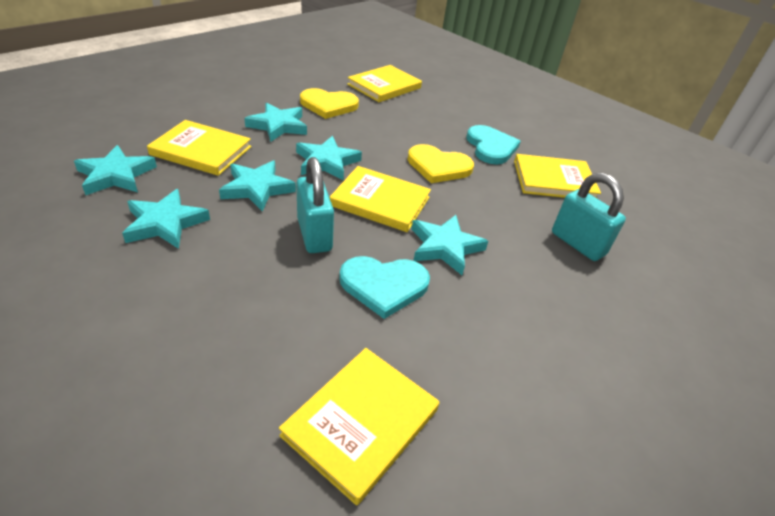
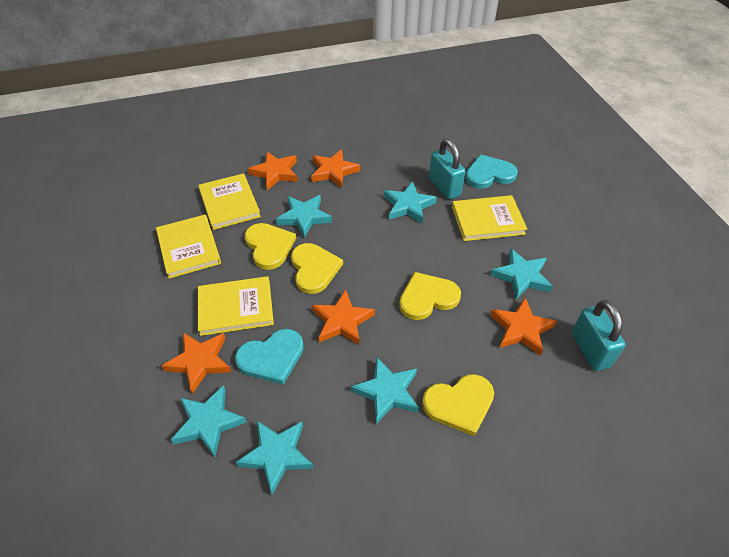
orange star: none = 0 -> [161,333,231,394] [248,152,298,190] [311,149,360,188] [312,290,375,345] [490,298,557,356] = 5
yellow book: [147,120,252,176] [279,348,439,505] [330,166,431,232] [347,65,422,102] [514,154,601,198] = 5 -> [156,215,221,279] [198,173,261,230] [198,276,274,336] [452,195,527,241] = 4
yellow heart: [300,88,359,119] [408,144,474,183] = 2 -> [244,223,296,270] [291,243,343,294] [399,272,461,320] [422,374,494,436] = 4

